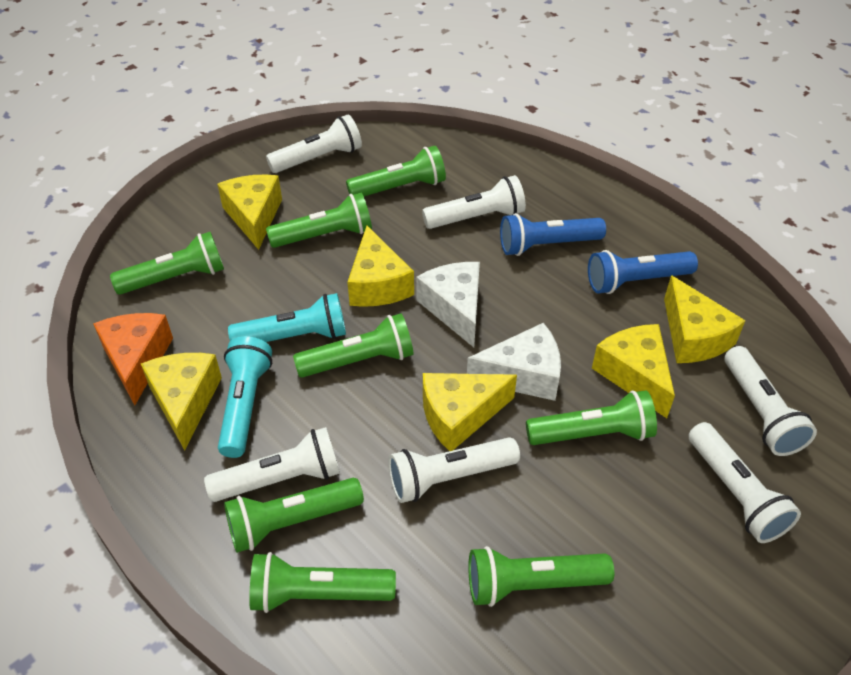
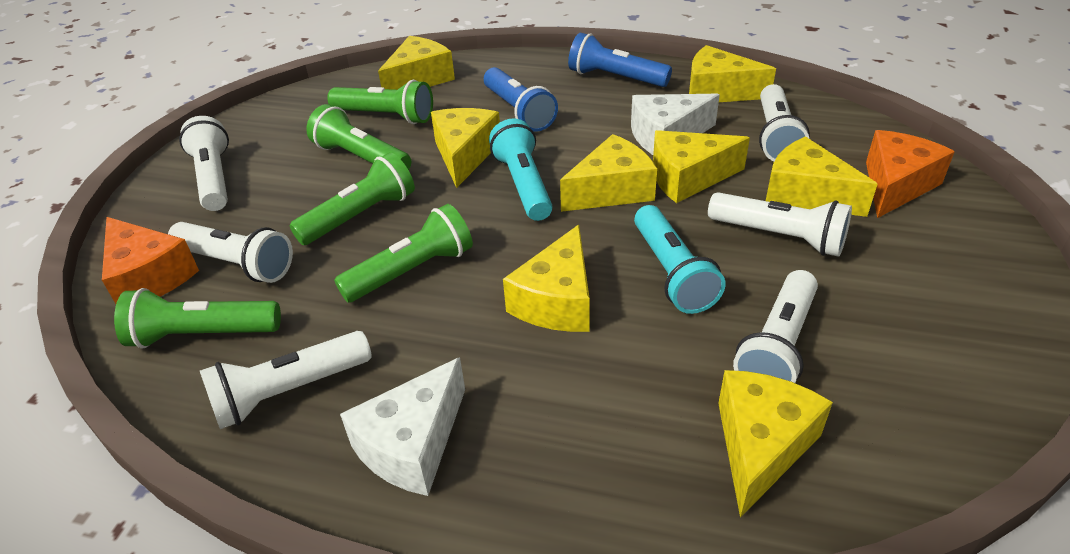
green flashlight: [110,232,224,295] [224,478,364,553] [249,552,396,613] [266,193,372,248] [293,313,414,378] [346,146,446,196] [468,546,614,607] [526,390,657,445] = 8 -> [114,288,281,348] [290,152,415,245] [306,104,411,170] [327,80,433,124] [334,204,473,303] = 5
orange cheese: [93,313,173,405] = 1 -> [102,217,199,304] [866,130,955,218] = 2
yellow cheese: [141,353,222,450] [217,175,282,250] [347,226,414,307] [423,373,517,451] [592,324,675,418] [664,275,746,363] = 6 -> [378,36,455,90] [431,108,500,188] [503,225,590,332] [560,134,657,212] [653,130,750,203] [689,45,776,102] [718,370,833,518] [766,136,877,217] = 8

